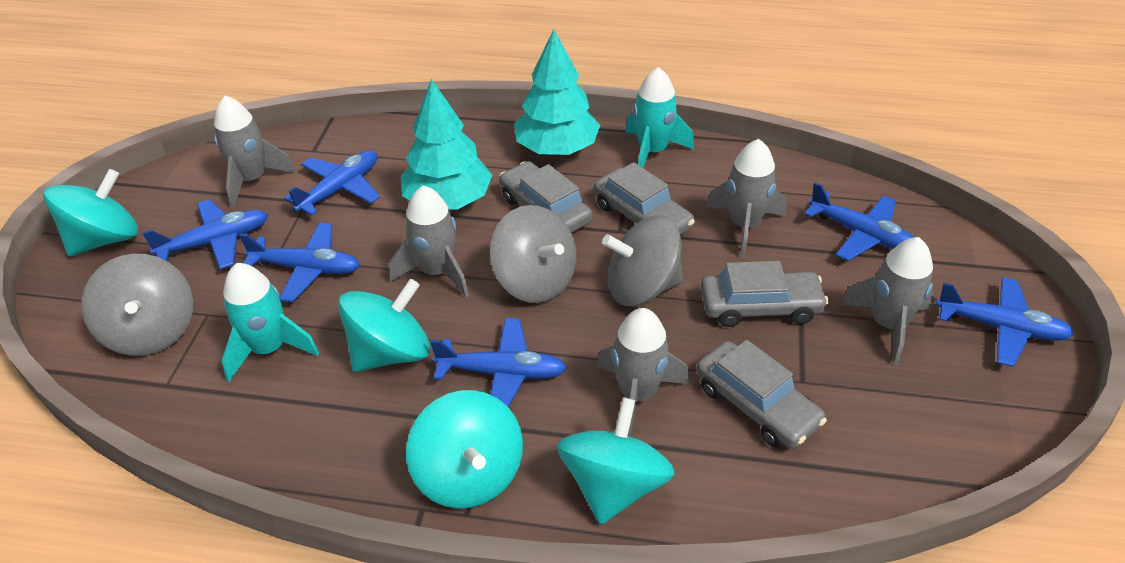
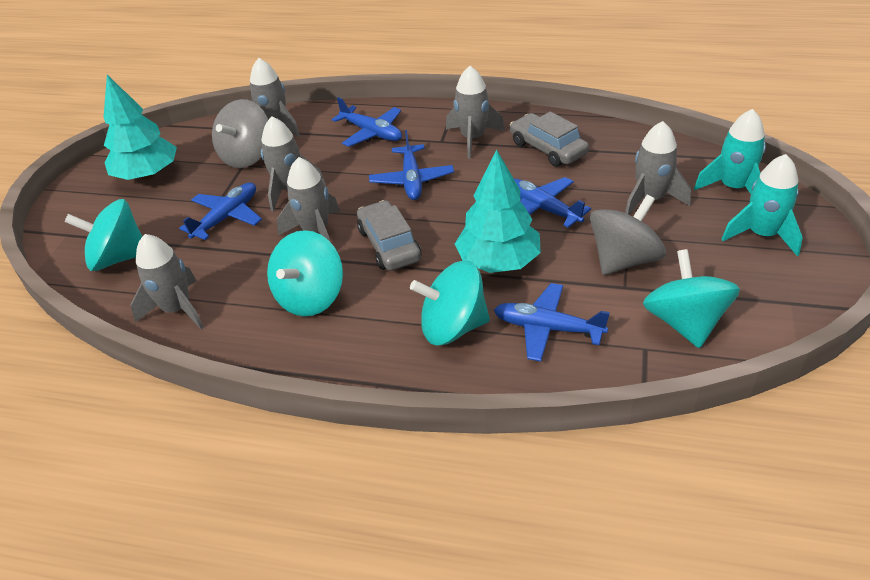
blue plane: [142,199,268,269] [239,223,360,302] [284,150,380,215] [430,318,567,407] [804,183,914,261] [935,277,1074,367] = 6 -> [179,183,262,240] [332,97,402,147] [369,130,454,200] [494,283,610,362] [514,177,591,228] = 5
grey car: [499,161,592,233] [594,162,695,235] [696,340,827,449] [701,261,829,327] = 4 -> [357,200,421,271] [510,112,589,167] = 2
grey rocket: [214,96,296,207] [389,185,469,297] [597,308,689,437] [706,139,787,257] [840,237,934,364] = 5 -> [131,234,204,329] [250,58,300,138] [261,116,326,211] [277,157,340,241] [446,66,505,159] [625,121,691,215] = 6
grey spinning top: [81,254,193,356] [490,205,577,303] [602,215,683,306] = 3 -> [212,99,268,168] [590,195,666,275] = 2

